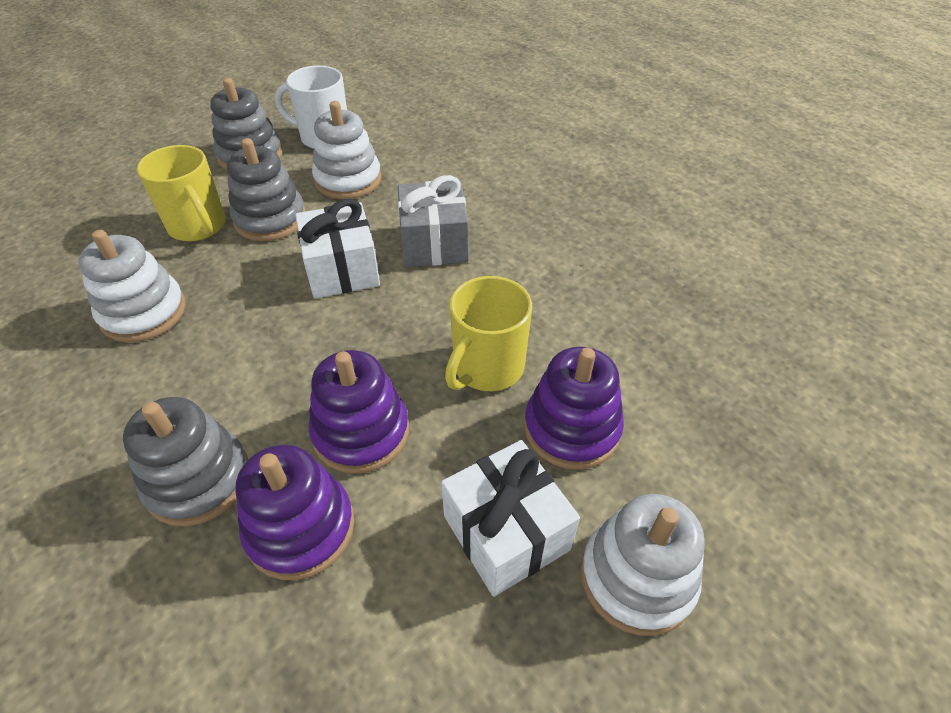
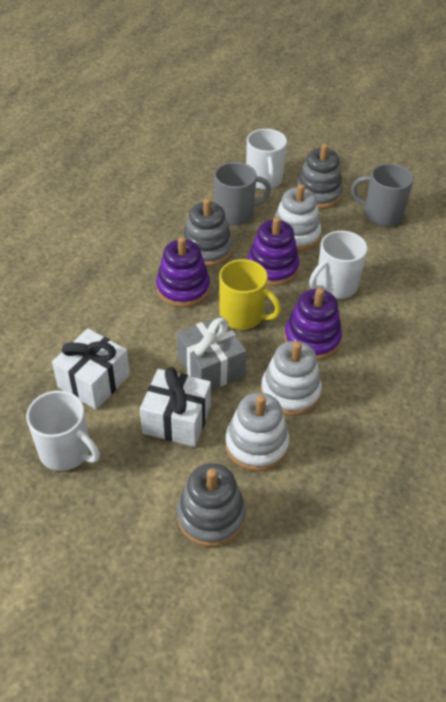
grey mug: none = 0 -> [214,162,271,226] [351,164,414,227] = 2
white mug: [275,65,347,149] = 1 -> [26,391,100,471] [246,129,287,189] [309,231,368,299] = 3
yellow mug: [137,145,226,242] [445,276,532,391] = 2 -> [219,259,281,330] = 1

